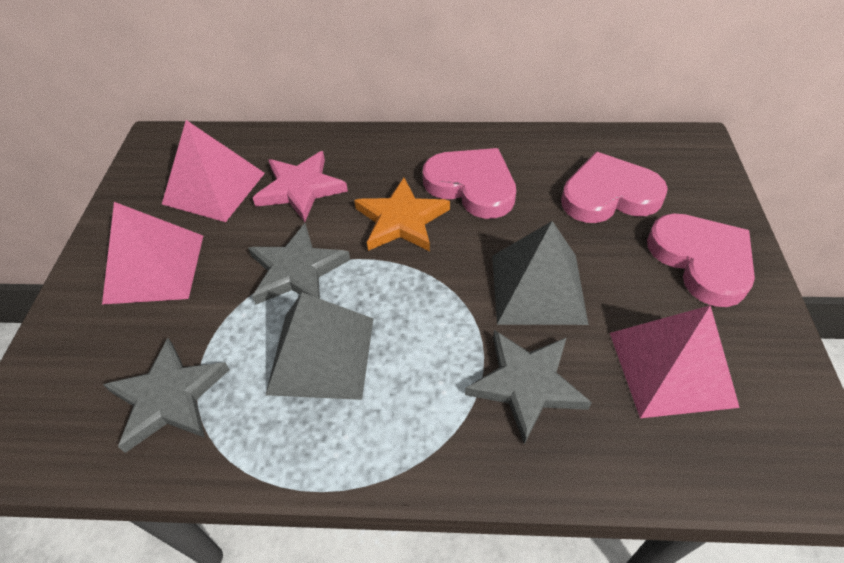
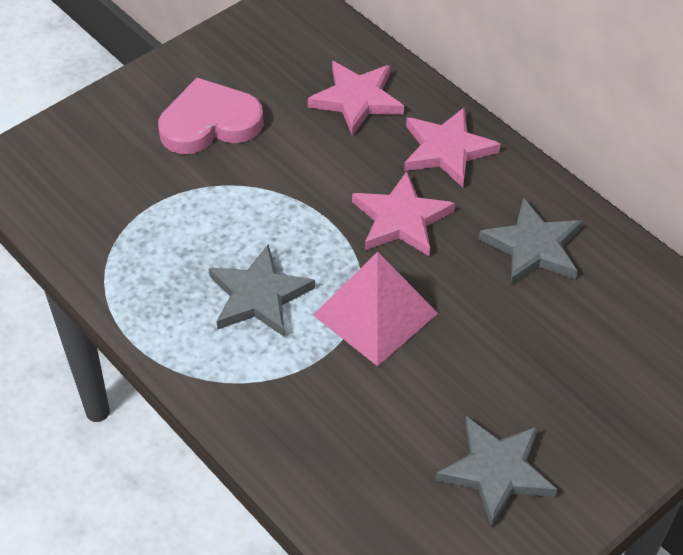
grey pyramid: [265,292,374,400] [492,221,589,325] = 2 -> none = 0
orange star: [354,178,450,251] = 1 -> none = 0
pink heart: [423,148,516,219] [561,152,668,223] [647,214,755,307] = 3 -> [158,78,264,154] = 1
pink pyramid: [102,202,203,305] [162,120,265,222] [610,305,740,418] = 3 -> [313,252,438,366] = 1
pink star: [253,151,348,222] = 1 -> [308,61,404,136] [352,171,455,257] [404,107,501,188] = 3

